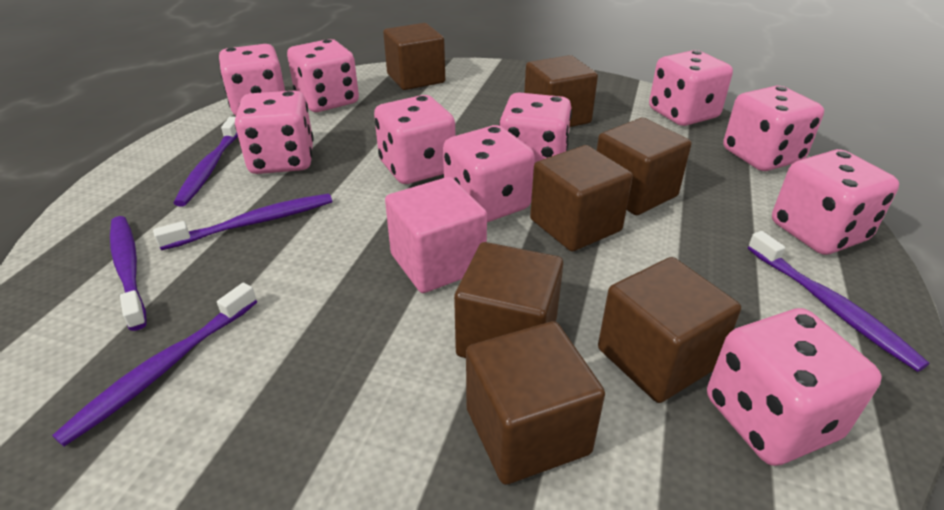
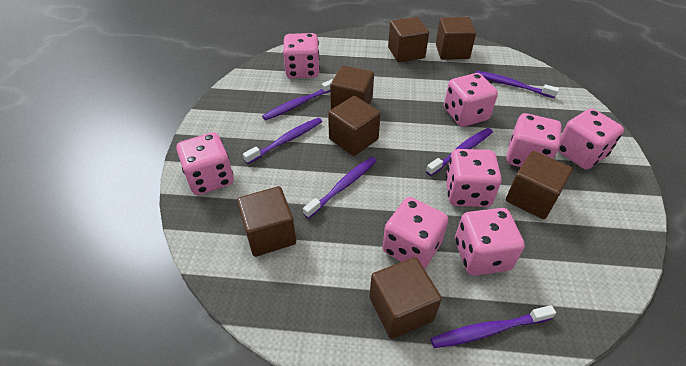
pink cube: [385,177,487,293] = 1 -> none = 0
pink dice: [219,44,285,116] [235,90,314,174] [287,39,359,112] [374,95,455,184] [443,125,535,222] [499,92,572,164] [649,50,733,126] [707,308,882,466] [723,86,824,171] [772,149,899,255] = 10 -> [176,132,234,195] [283,33,320,78] [383,197,448,269] [444,73,498,127] [445,149,502,207] [455,208,525,276] [507,113,562,167] [558,109,624,169] = 8
purple toothbrush: [52,283,257,447] [110,216,147,331] [153,193,332,250] [174,117,238,207] [748,231,929,372] = 5 -> [243,118,322,164] [262,79,333,120] [303,157,376,219] [426,128,493,176] [431,305,556,348] [475,70,559,98] = 6

